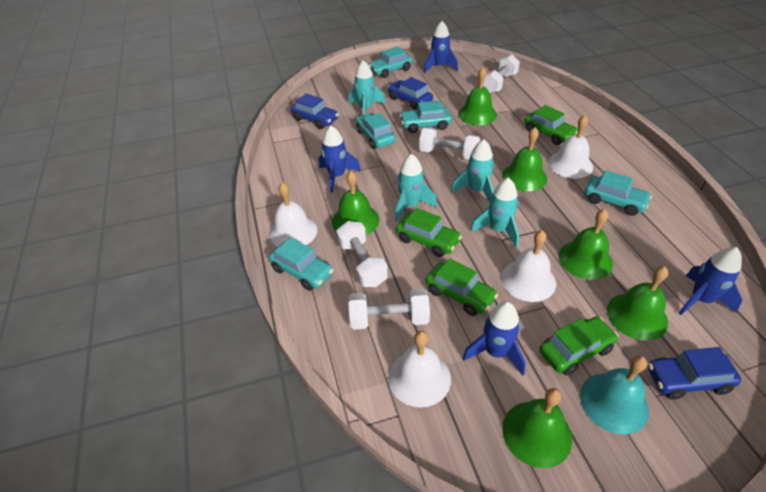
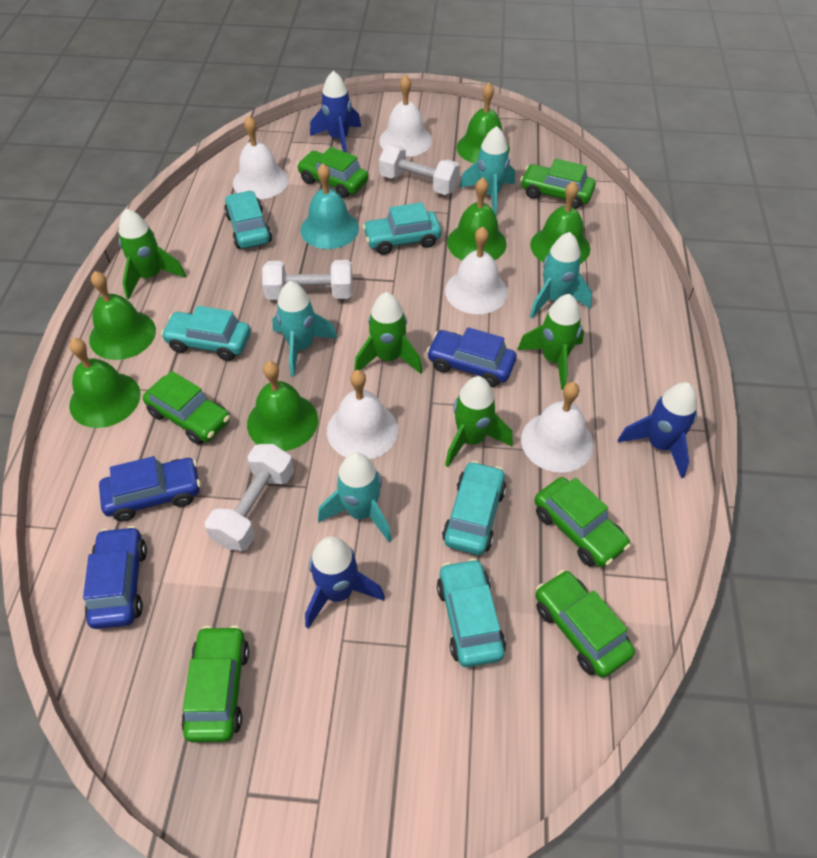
blue rocket: [318,126,361,193] [424,21,458,73] [462,301,526,376] [679,247,742,315] = 4 -> [305,536,385,629] [310,71,361,153] [618,382,698,478] = 3
green car: [396,208,462,257] [426,258,498,316] [525,105,578,145] [539,317,618,375] = 4 -> [143,371,230,445] [181,625,249,742] [297,147,368,198] [520,159,596,209] [534,477,631,567] [536,570,635,678] = 6
green rocket: none = 0 -> [119,209,186,300] [354,292,423,374] [445,376,513,467] [517,294,584,390] = 4
white bell: [269,182,317,247] [389,331,451,408] [501,230,556,302] [548,115,593,179] = 4 -> [233,115,288,199] [327,370,398,459] [379,75,432,157] [445,226,508,314] [521,382,594,473] = 5
white dumbbell: [336,221,388,287] [348,288,430,330] [419,127,481,160] [483,54,520,94] = 4 -> [205,444,294,551] [262,260,352,300] [379,144,460,195] = 3

